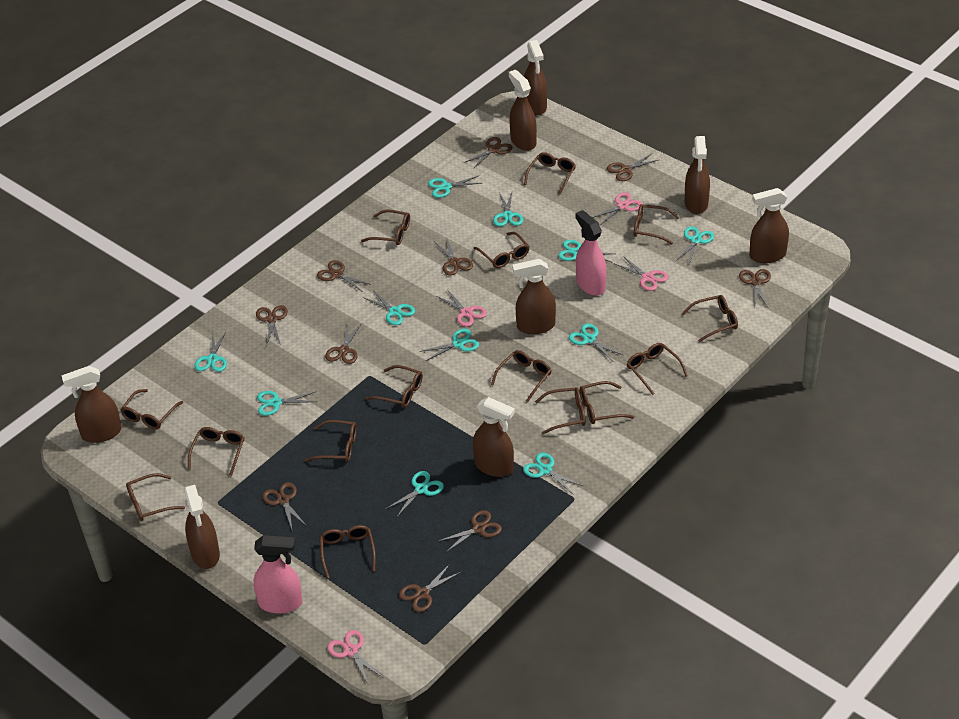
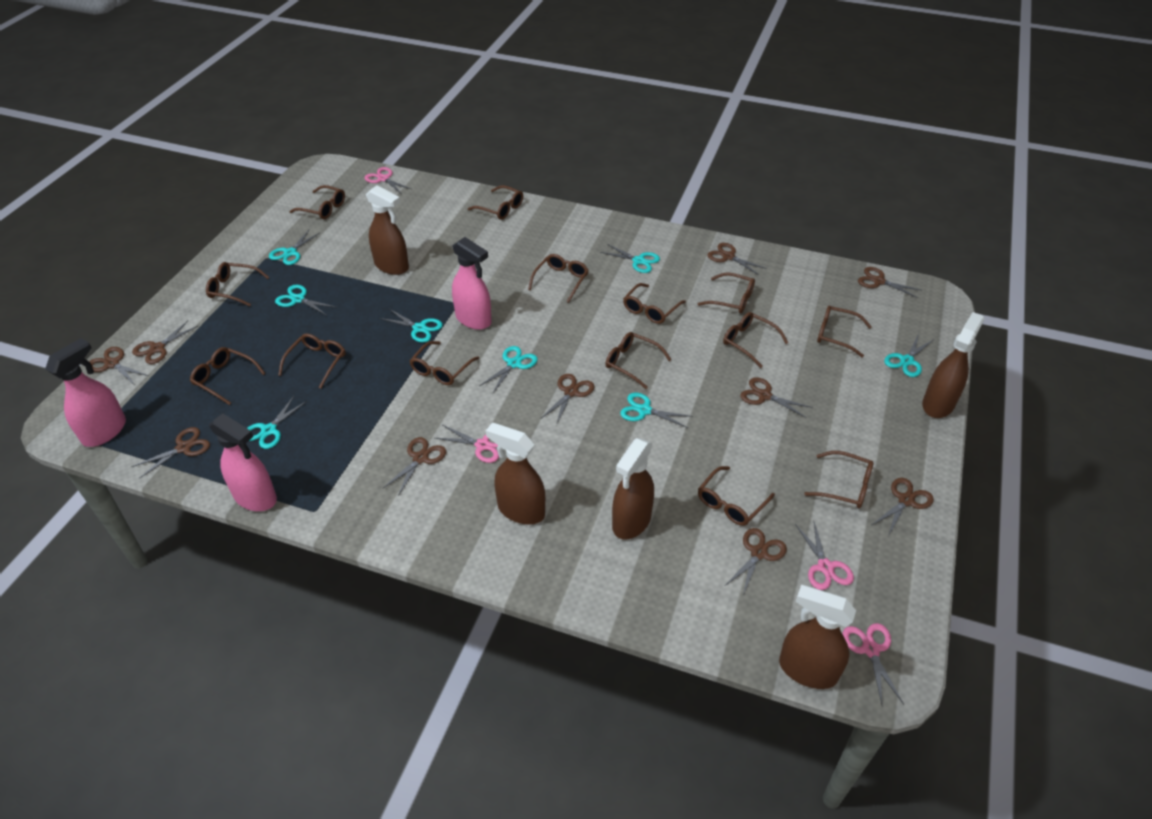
brown glasses: [120,389,183,429] [126,473,185,521] [188,427,245,476] [305,420,357,462] [320,525,376,578] [361,210,410,245] [366,365,423,408] [474,232,530,268] [491,350,552,402] [524,152,576,194] [535,387,586,434] [580,381,634,424] [627,343,688,395] [634,204,679,244] [682,295,738,342] = 15 -> [190,347,266,405] [206,262,270,306] [278,334,346,388] [290,185,345,219] [410,341,479,385] [468,185,523,220] [528,254,589,303] [605,332,671,389] [623,283,686,324] [698,272,755,314] [698,466,775,526] [723,312,788,368] [804,451,873,508] [817,306,872,357] = 14
brown spray bottle: [61,366,122,443] [184,485,220,569] [473,397,515,477] [509,70,537,151] [512,259,556,334] [524,40,547,115] [685,136,710,214] [750,188,789,263] = 8 -> [366,185,409,275] [486,422,545,525] [612,438,654,540] [779,585,856,689] [922,312,984,418] = 5
pink spray bottle: [254,535,303,614] [575,210,607,296] = 2 -> [45,338,126,447] [209,413,277,511] [452,237,492,330] = 3
turquoise scissors: [194,331,227,372] [257,391,317,416] [363,290,415,325] [386,471,444,518] [419,329,479,361] [428,176,481,198] [493,192,523,227] [523,453,583,495] [558,240,614,263] [569,323,623,361] [676,226,714,264] = 11 -> [247,396,307,449] [269,229,321,265] [275,285,336,316] [380,309,443,343] [479,346,538,393] [600,244,660,273] [620,393,693,428] [884,334,933,377] = 8

